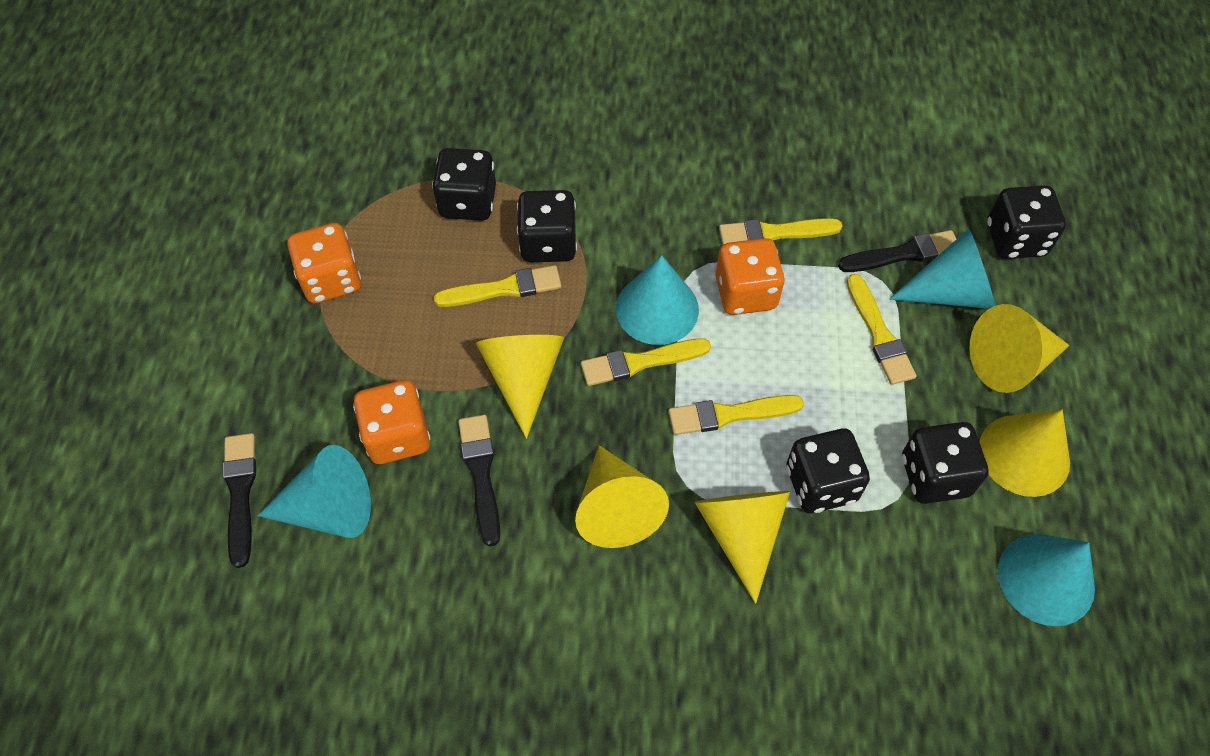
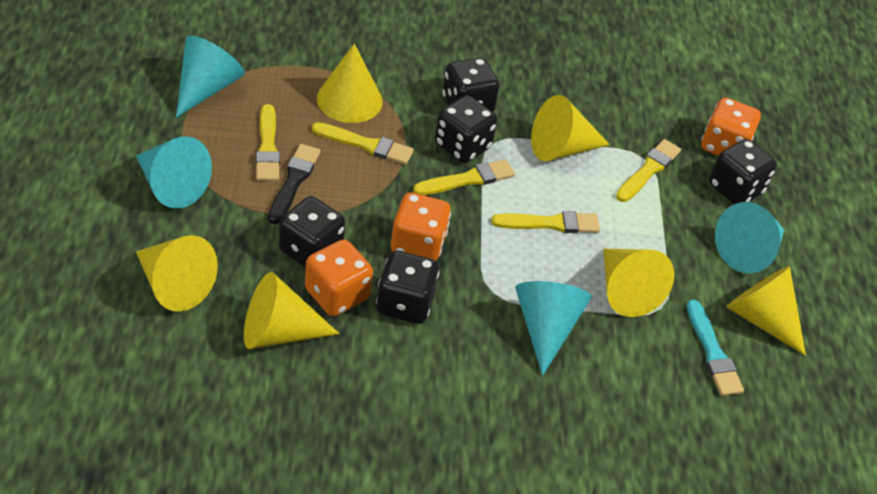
black brush: [223,433,256,568] [458,415,500,546] [838,230,956,272] = 3 -> [268,144,321,224] = 1
turquoise brush: none = 0 -> [686,300,744,396] = 1
yellow cone: [476,335,564,439] [575,445,669,548] [695,491,790,604] [969,304,1069,393] [979,410,1070,497] = 5 -> [136,235,218,312] [244,272,340,349] [317,44,383,123] [531,95,610,161] [603,249,674,317] [726,266,806,356] = 6

